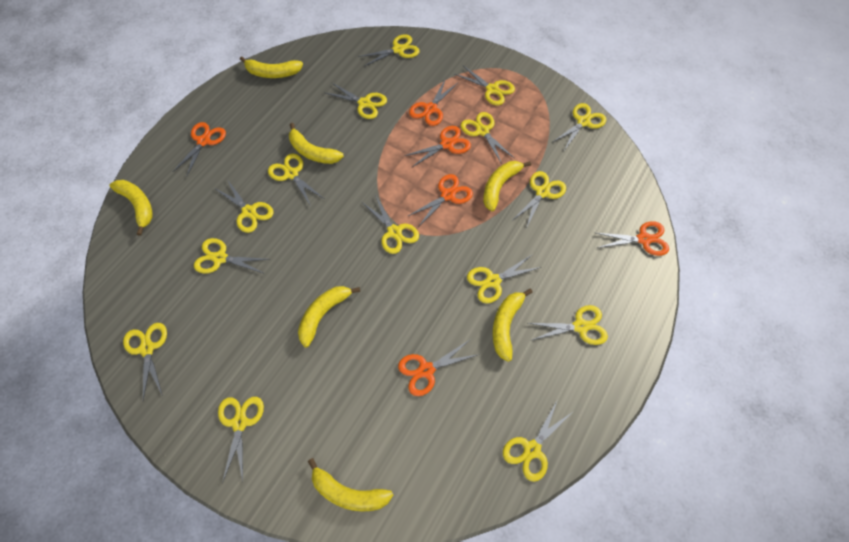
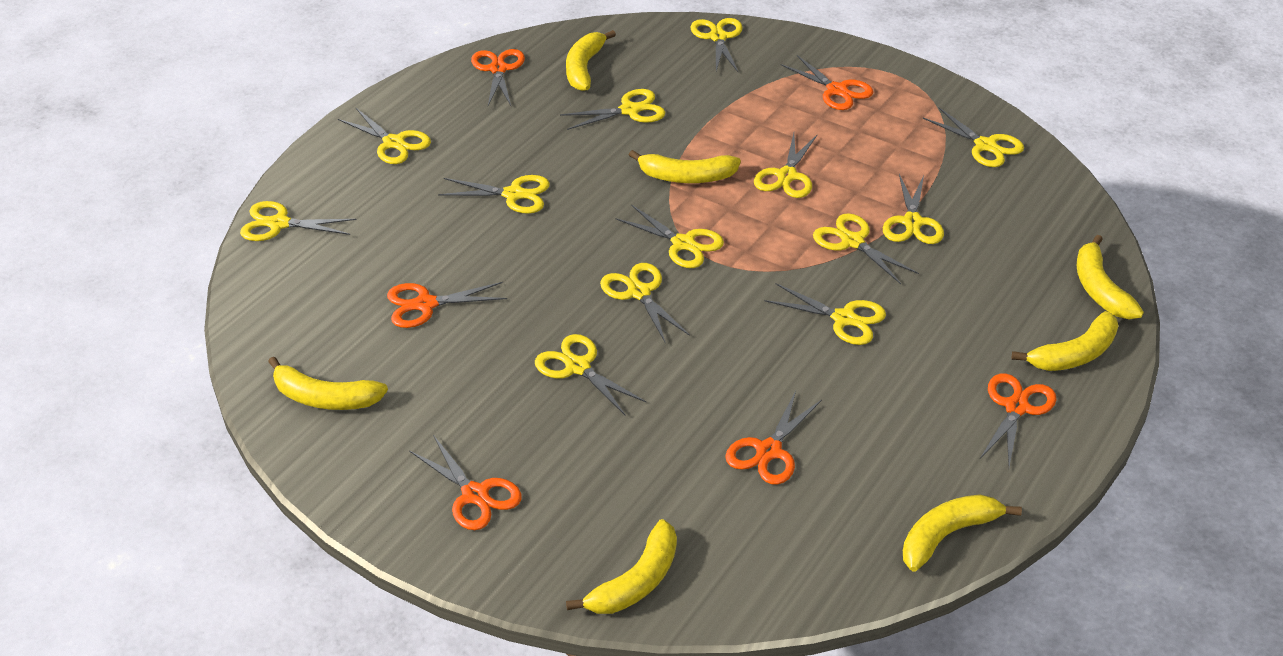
yellow scissors: [123,323,167,400] [194,238,269,274] [214,179,273,233] [218,397,264,483] [268,153,324,206] [326,82,387,119] [358,34,420,67] [362,196,419,254] [455,65,515,105] [461,112,514,164] [467,254,541,303] [503,399,573,482] [513,171,566,228] [528,305,608,345] [553,103,606,149] = 15 -> [240,201,357,241] [338,108,431,164] [438,175,550,214] [535,334,646,415] [560,89,666,130] [600,263,690,344] [615,205,724,268] [691,18,743,73] [754,133,817,198] [765,283,886,345] [813,213,919,284] [883,174,944,244] [923,108,1024,167] = 13

